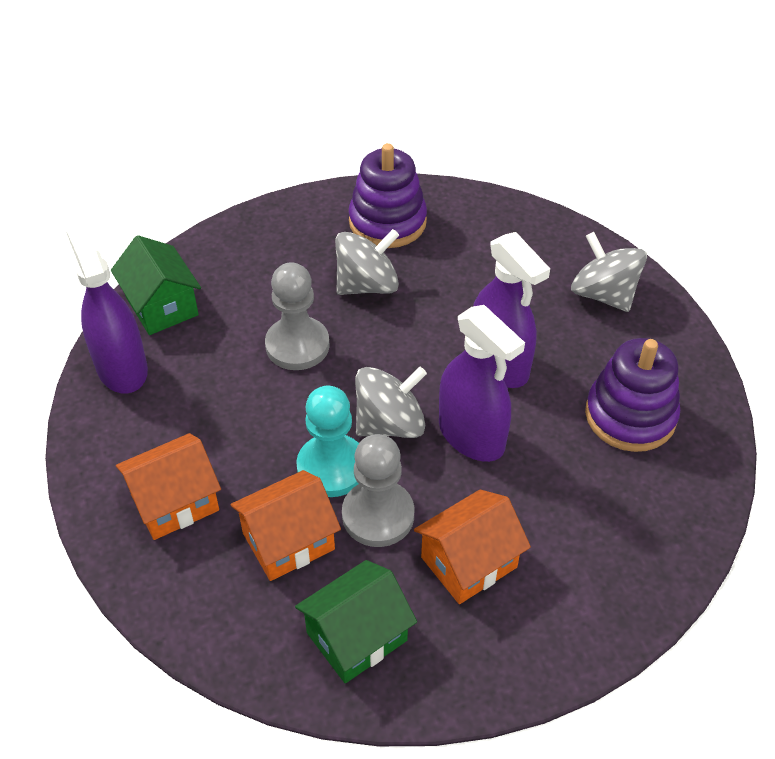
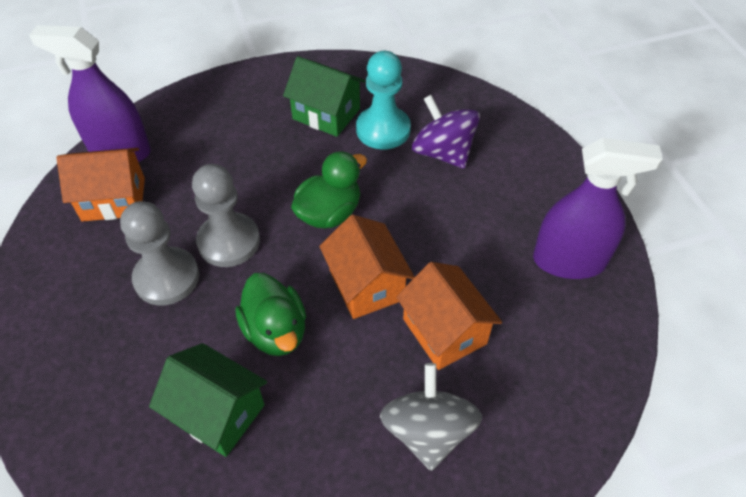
green duck: none = 0 -> [235,273,306,356] [291,151,367,228] = 2
grey spinning top: [335,229,399,295] [355,367,427,438] [571,232,647,312] = 3 -> [380,363,482,471] = 1
purple spinning top: none = 0 -> [412,95,480,169] = 1
purple spray bottle: [65,221,148,394] [439,305,525,462] [473,232,550,388] = 3 -> [29,25,151,162] [533,138,663,279] = 2
purple stacking toy: [349,143,427,248] [585,338,680,452] = 2 -> none = 0

